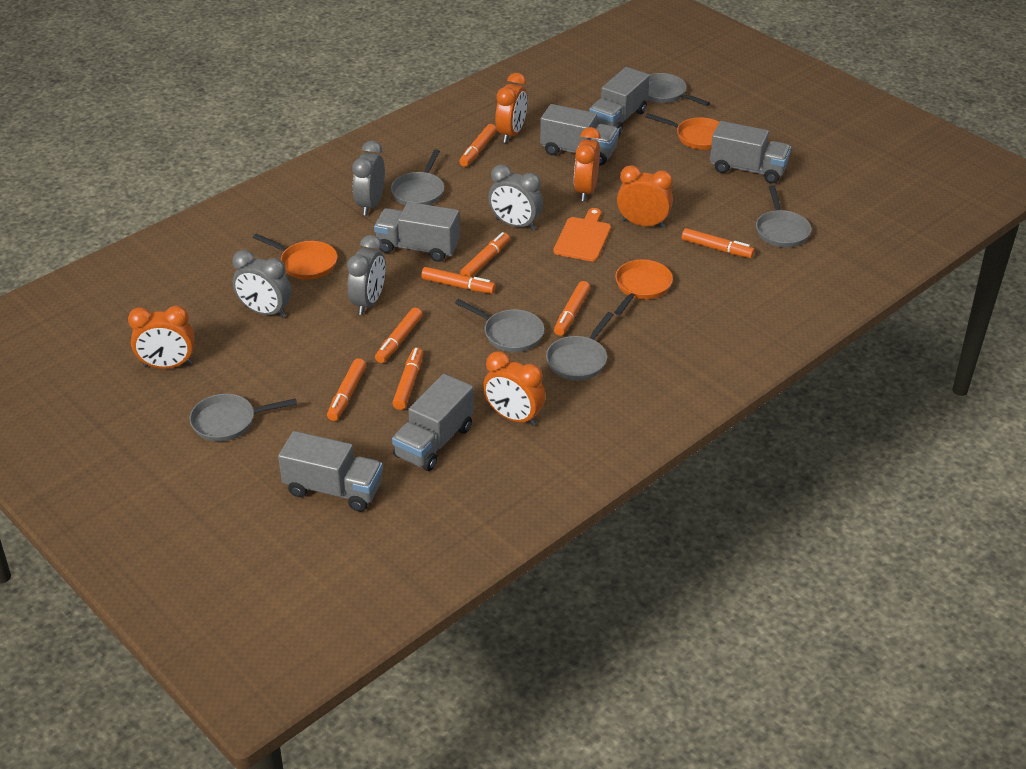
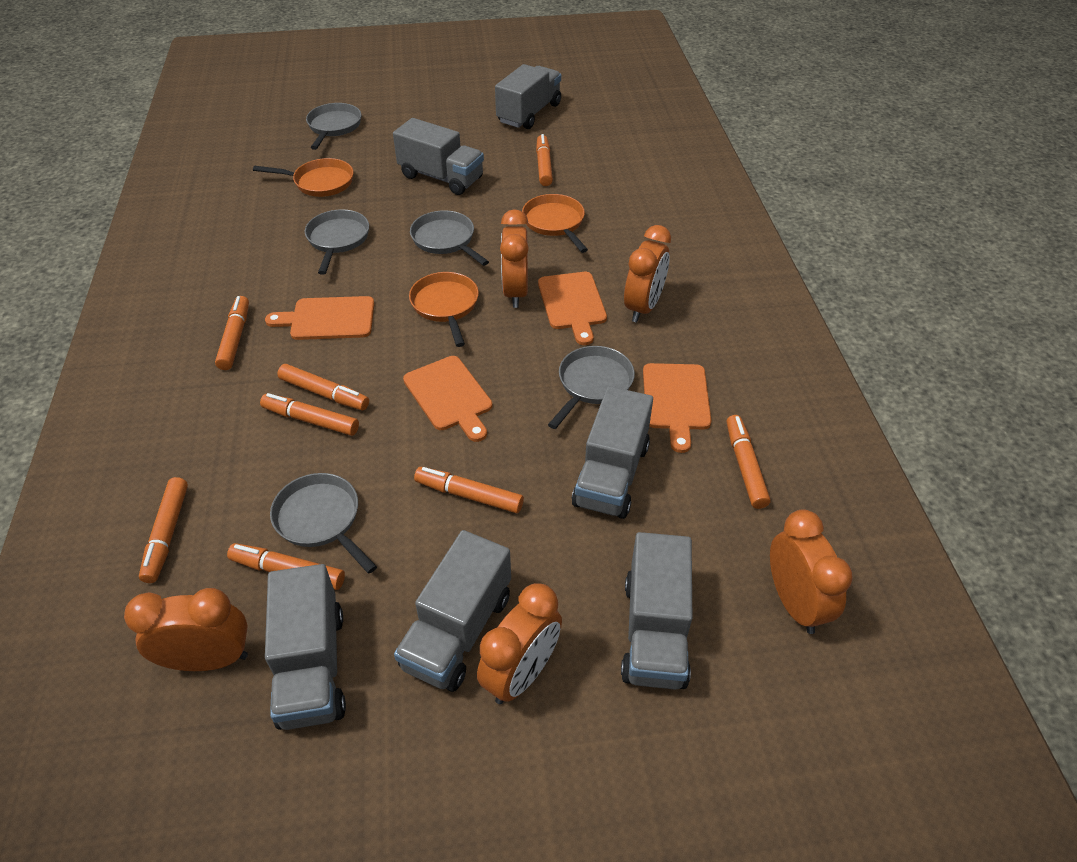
grey clock: [233,250,291,318] [347,235,385,315] [352,141,385,215] [488,165,543,231] = 4 -> none = 0
grey pan: [189,394,297,442] [391,149,444,205] [455,299,544,352] [546,312,614,380] [648,73,710,106] [756,185,811,247] = 6 -> [270,473,377,574] [305,209,369,275] [306,103,361,150] [410,210,489,266] [548,346,635,429] = 5
orange cutting board: [553,208,611,261] = 1 -> [265,296,374,340] [403,356,492,442] [538,272,607,345] [643,363,711,453] = 4

